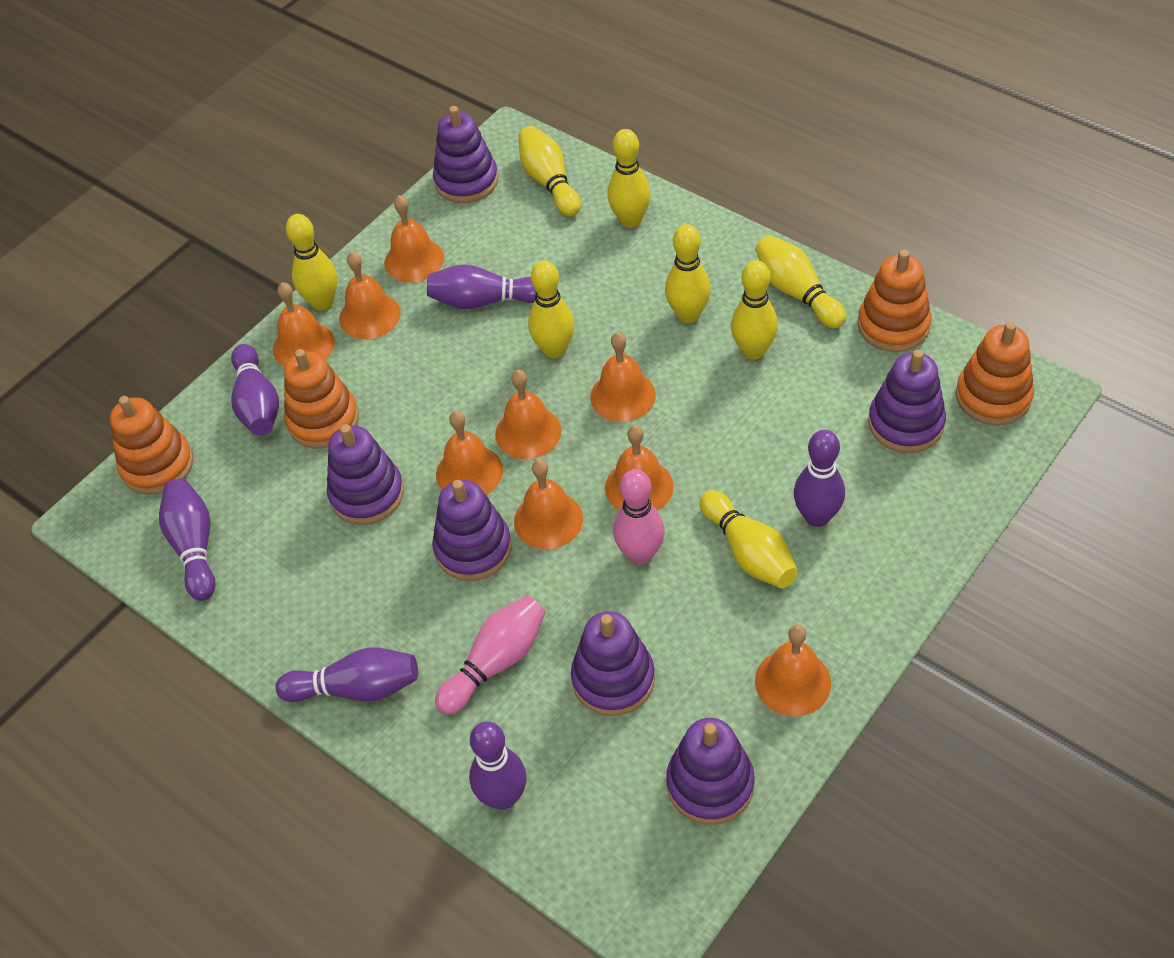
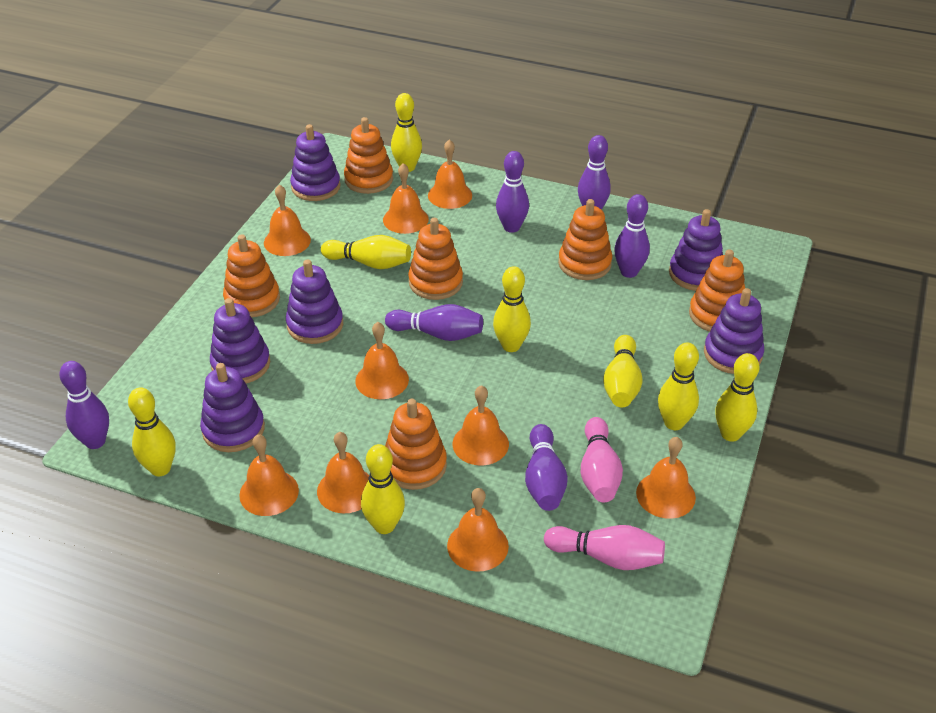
orange stacking toy: [110,396,193,495] [284,349,359,448] [858,250,931,352] [956,322,1034,425] = 4 -> [223,234,280,317] [344,117,393,194] [385,399,447,490] [408,218,463,300] [558,199,612,280] [689,249,745,332] = 6

